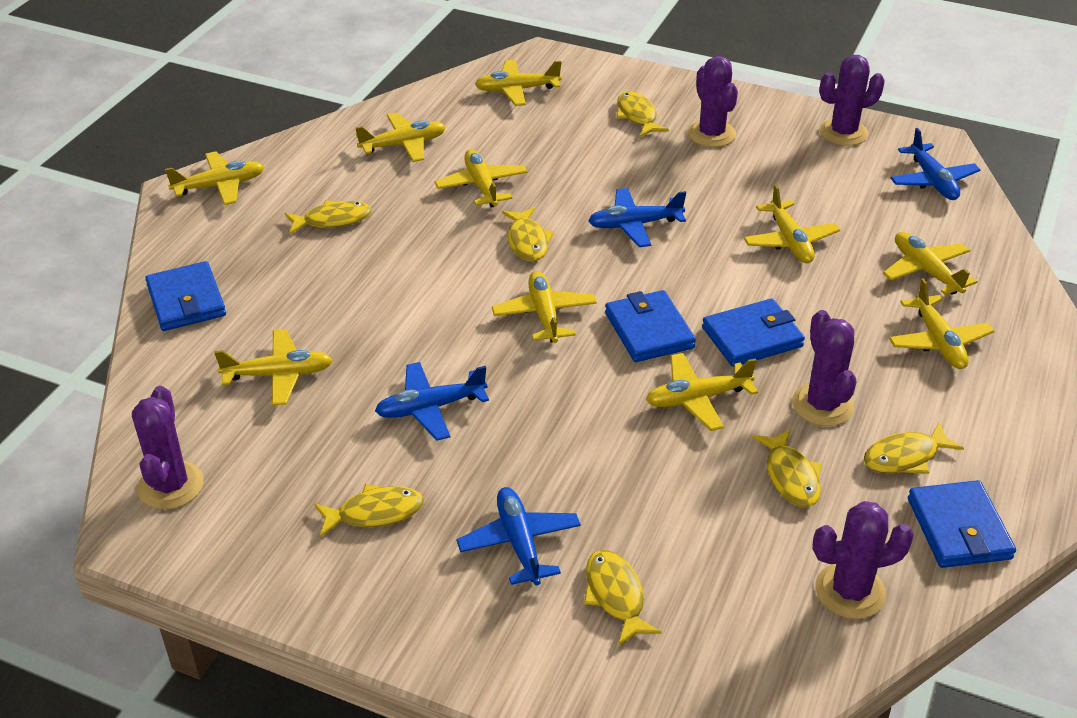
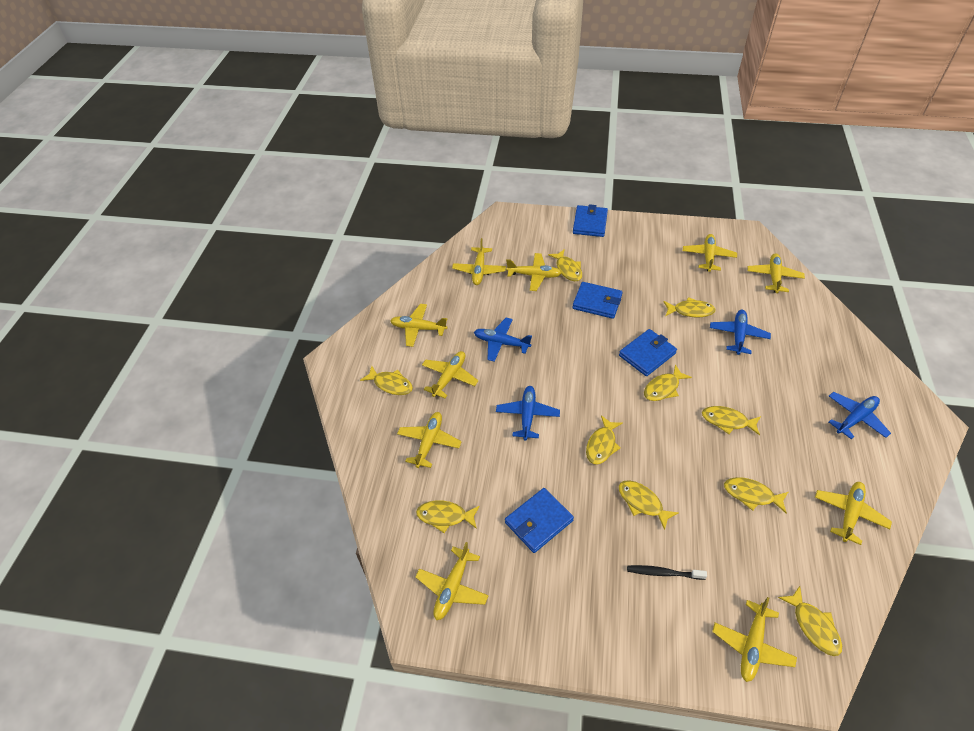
black toothbrush: none = 0 -> [627,565,707,580] = 1
purple cactus: [132,386,204,510] [688,56,738,147] [792,310,856,426] [812,501,914,619] [819,55,885,146] = 5 -> none = 0
yellow fish: [285,200,372,234] [314,484,424,537] [502,207,554,261] [584,550,662,646] [616,91,669,137] [752,429,822,507] [864,422,964,474] = 7 -> [360,366,413,395] [416,501,479,533] [548,250,582,281] [586,415,623,465] [619,480,679,530] [644,364,692,401] [663,297,716,318] [702,406,761,436] [724,477,788,513] [778,586,842,656] = 10

